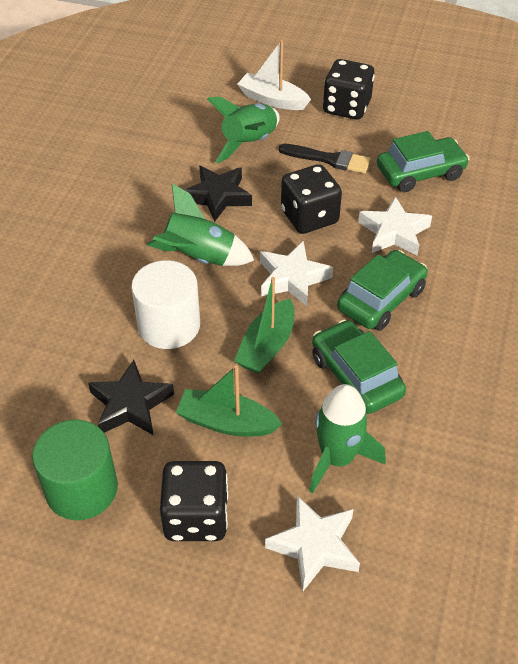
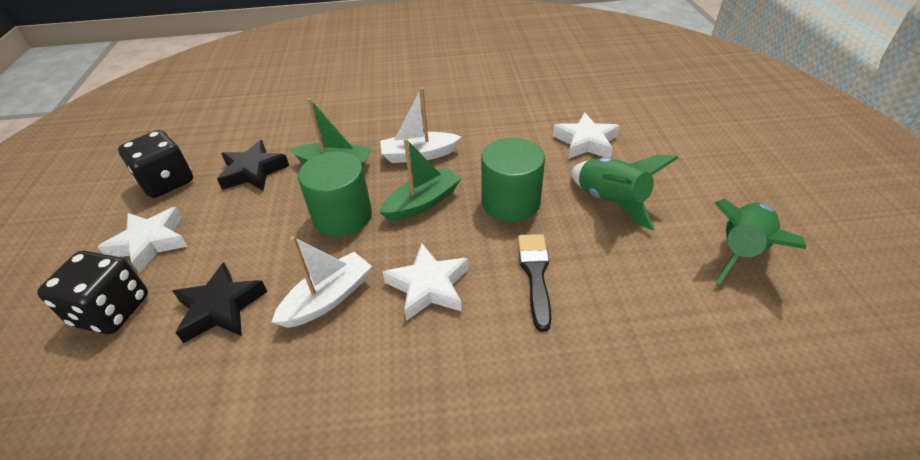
black dice: [160,461,228,541] [281,164,342,234] [323,59,375,119] = 3 -> [37,251,148,334] [118,130,193,198] = 2
green car: [312,320,406,414] [337,250,428,331] [377,131,470,192] = 3 -> none = 0
green cylinder: [32,420,118,520] = 1 -> [298,152,372,237] [481,138,545,222] = 2
green rocket: [147,184,254,266] [207,97,280,163] [309,384,386,493] = 3 -> [571,155,678,231] [714,198,806,284] = 2
white boat: [237,40,311,110] = 1 -> [272,236,372,328] [380,87,461,163] = 2
white cylinder: [131,260,200,349] = 1 -> none = 0

